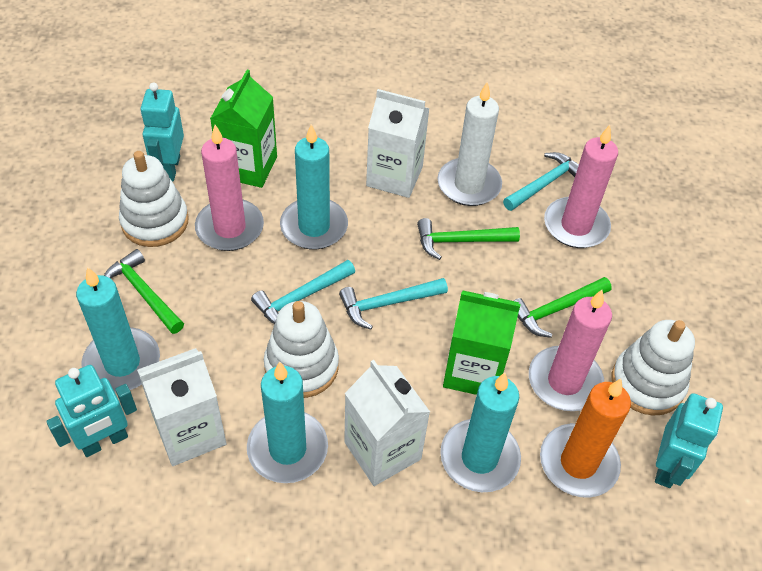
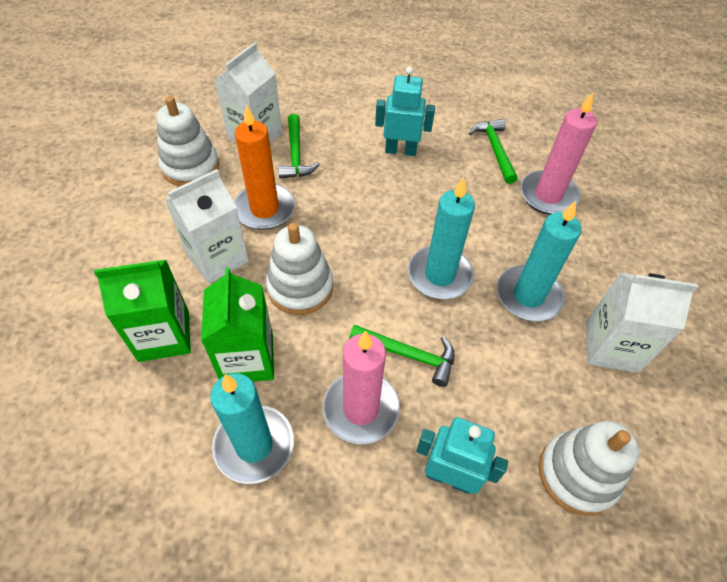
pink candle: [195,125,264,251] [529,290,612,411] [544,125,618,248] = 3 -> [322,331,400,444] [520,92,597,215] = 2
turquoise candle: [76,267,160,392] [247,362,328,483] [280,124,348,250] [440,373,521,492] = 4 -> [210,373,294,484] [408,177,475,299] [497,201,581,321] = 3
turquoise hammer: [251,260,355,324] [339,278,448,329] [503,152,579,211] = 3 -> none = 0
turquoise robot: [46,365,137,457] [141,82,184,182] [655,393,723,488] = 3 -> [375,66,435,156] [416,417,508,494] = 2
white candle: [438,82,502,206] = 1 -> none = 0

